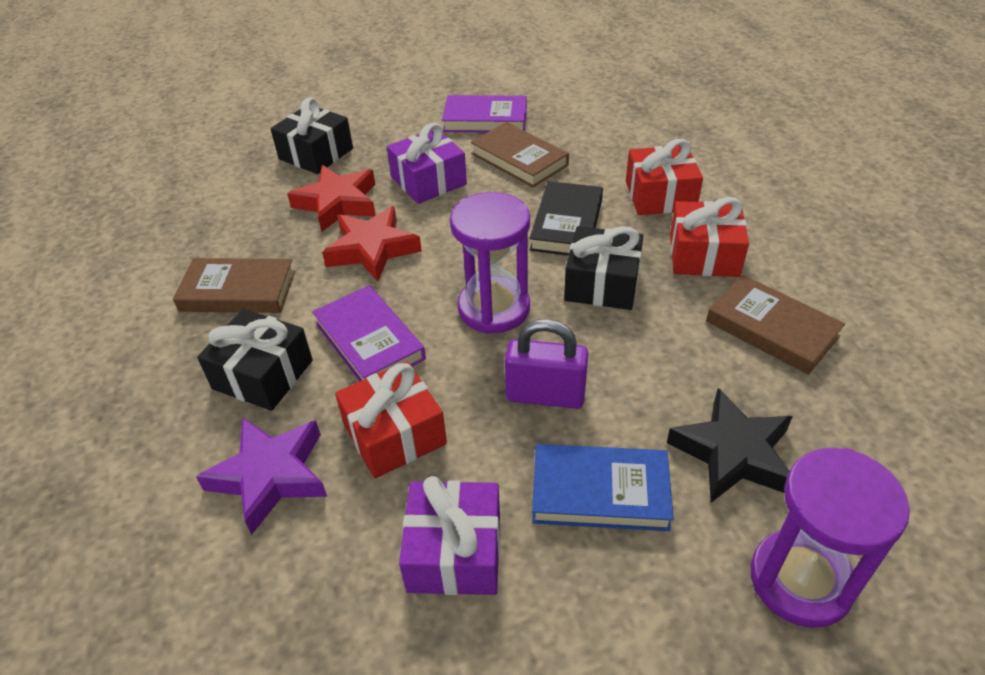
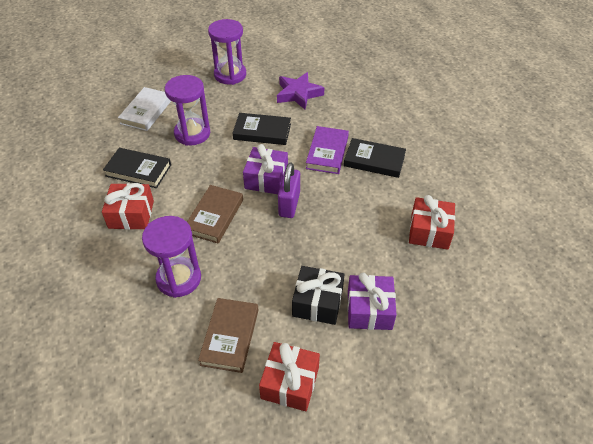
black book: [530,181,603,256] = 1 -> [103,148,171,188] [233,113,291,145] [344,138,406,178] = 3
black gift: [197,309,313,411] [271,97,353,174] [564,226,643,310] = 3 -> [292,266,345,325] = 1
black star: [667,388,793,503] = 1 -> none = 0
blue book: [532,444,674,531] = 1 -> none = 0
brown book: [173,258,295,313] [471,122,569,187] [706,275,845,375] = 3 -> [187,185,243,244] [198,298,259,373] = 2
purple book: [312,285,426,381] [442,95,527,132] = 2 -> [306,126,349,174] = 1
purple hourglass: [450,192,530,334] [750,448,910,628] = 2 -> [142,216,201,298] [165,75,210,146] [208,19,246,85] = 3
red star: [287,165,376,232] [322,206,422,282] = 2 -> none = 0
white book: none = 0 -> [118,87,171,131] = 1

